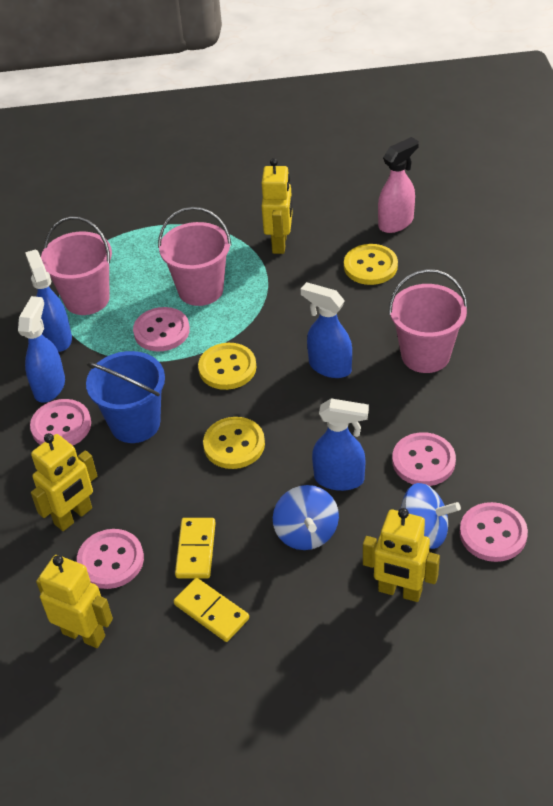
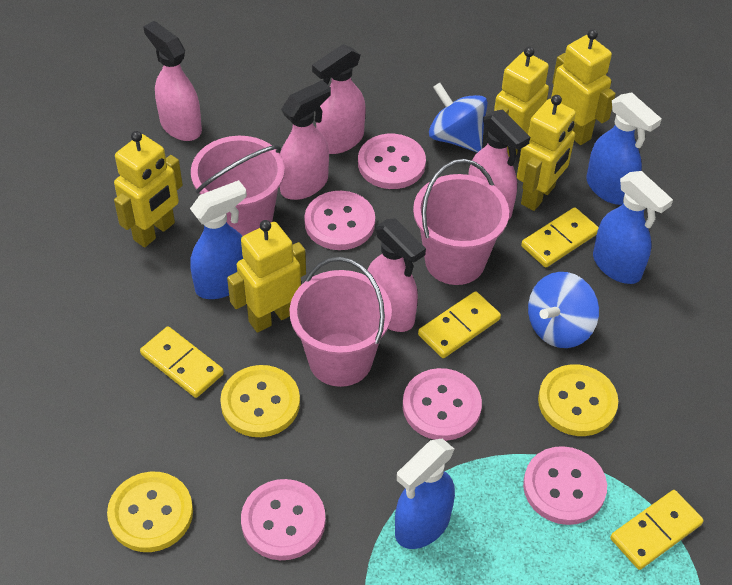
blue bucket: [86,351,165,443] = 1 -> none = 0
pink spray bottle: [378,137,419,233] = 1 -> [143,21,202,141] [280,80,331,200] [312,44,366,154] [368,218,426,332] [468,109,530,219] = 5
yellow domino: [174,578,249,642] [175,518,215,579] = 2 -> [140,326,224,398] [418,291,501,358] [521,207,599,267] [610,490,704,570] = 4
yellow robot: [31,433,97,531] [36,555,113,648] [262,158,292,254] [363,508,440,602] = 4 -> [114,131,183,247] [227,220,306,333] [494,47,549,156] [517,95,576,211] [551,29,616,145] = 5

